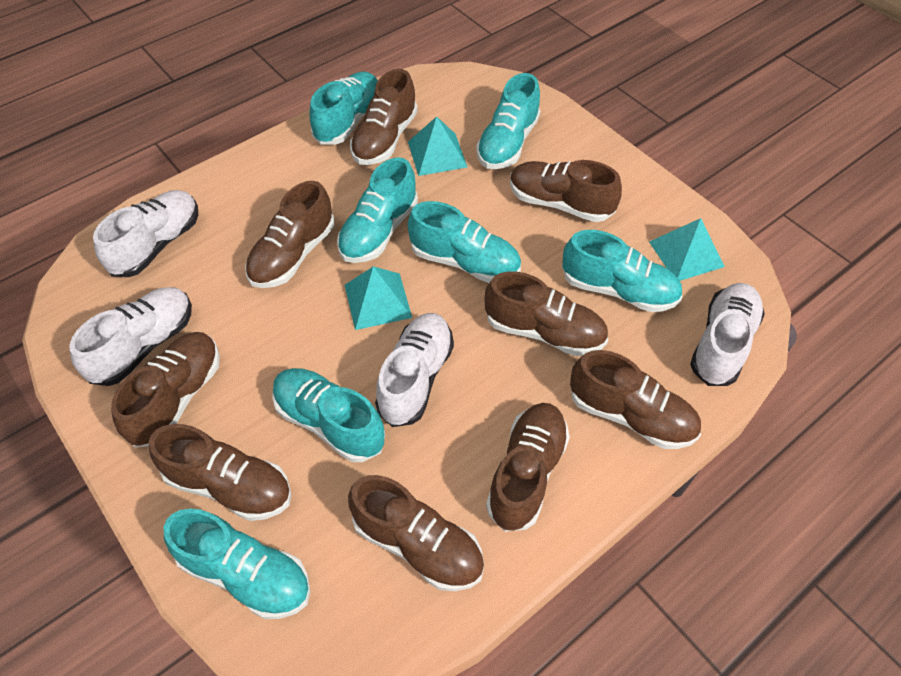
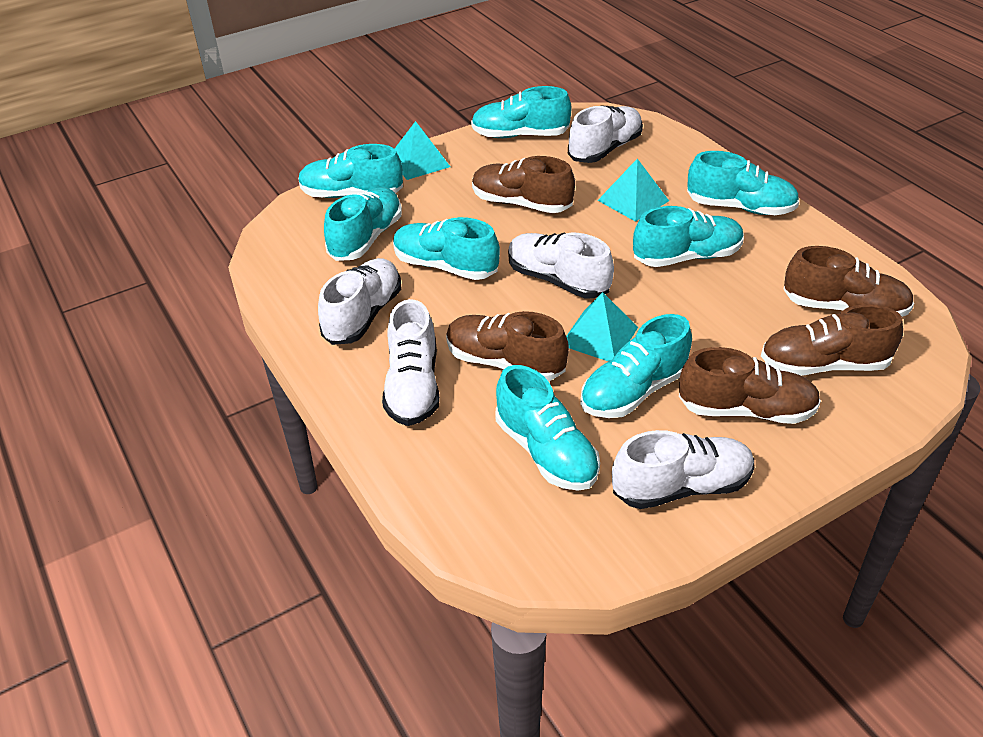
brown shoe: [111,332,220,447] [149,424,291,521] [245,181,334,288] [348,475,484,591] [350,69,418,165] [485,272,608,356] [486,403,570,532] [510,160,622,222] [570,350,701,449] = 9 -> [446,311,569,381] [472,156,575,213] [679,347,821,424] [761,304,903,375] [784,246,914,317] = 5
turquoise shoe: [164,509,310,619] [272,368,385,462] [309,72,378,145] [337,157,418,263] [408,201,521,283] [476,73,540,169] [562,230,683,312] = 7 -> [298,144,403,198] [324,187,402,261] [393,217,500,280] [471,86,571,138] [496,365,600,491] [580,314,692,418] [633,206,744,267] [687,151,799,216] = 8
white shoe: [69,287,192,386] [93,190,198,277] [375,313,454,427] [690,283,765,386] = 4 -> [318,258,401,345] [382,299,440,426] [508,233,614,298] [568,106,643,163] [612,430,754,509] = 5

